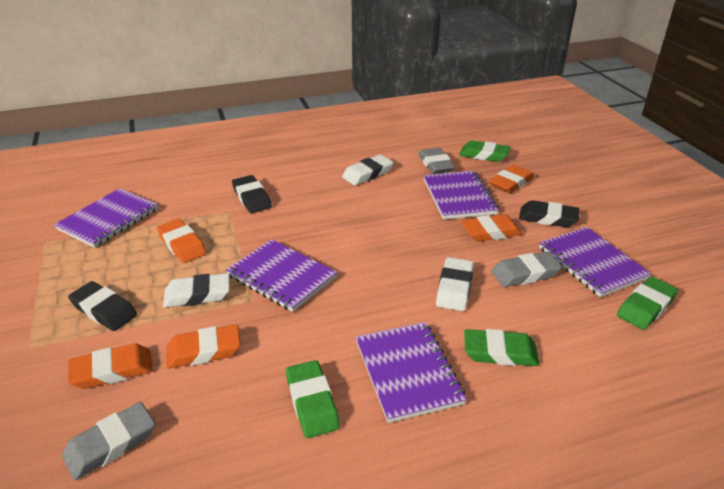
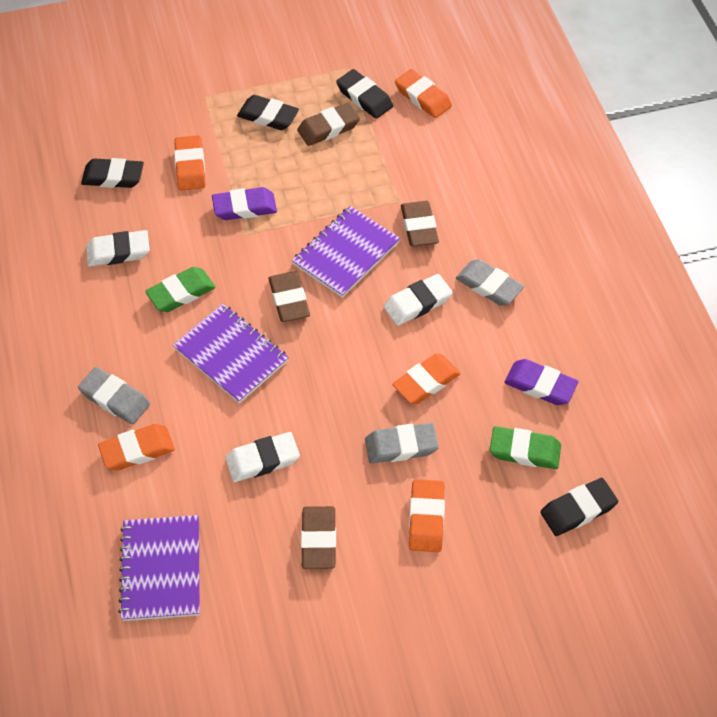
black eraser: [68,281,137,331] [232,175,272,213] [519,200,579,227] = 3 -> [81,158,144,188] [237,95,299,130] [336,69,393,119] [540,478,618,536] = 4
brown eraser: none = 0 -> [268,271,310,322] [297,102,360,146] [301,506,336,569] [401,201,439,247] = 4
green eraser: [286,360,340,438] [459,140,511,162] [464,329,539,366] [617,277,678,330] = 4 -> [145,267,215,312] [490,426,561,469] = 2
purple eraser: none = 0 -> [212,187,277,220] [504,359,579,405] = 2
purple notebook: [54,188,158,248] [226,239,337,312] [356,322,467,423] [423,171,499,219] [539,227,651,297] = 5 -> [118,515,200,621] [173,304,289,403] [292,206,400,298] = 3

